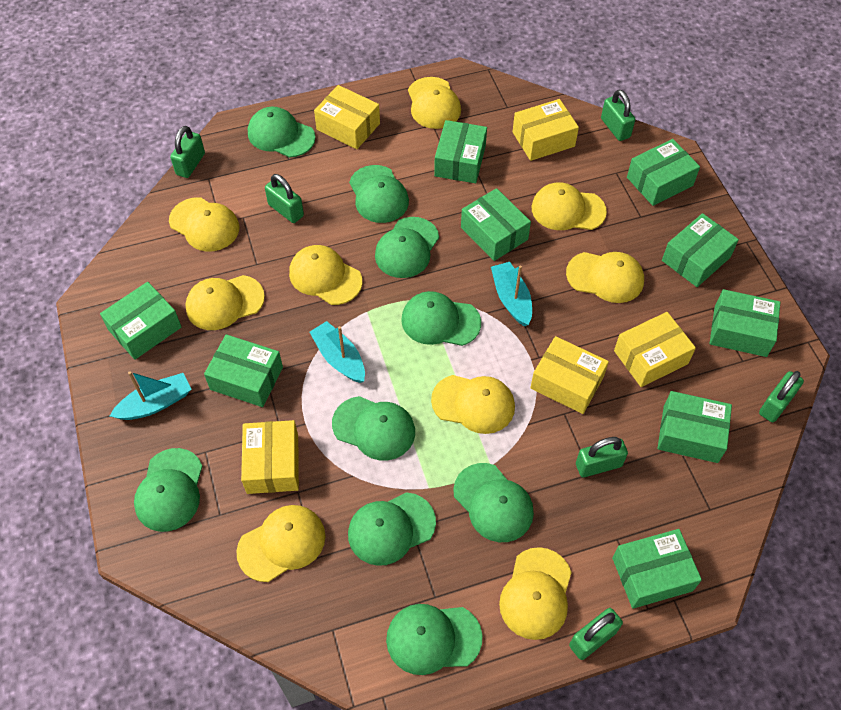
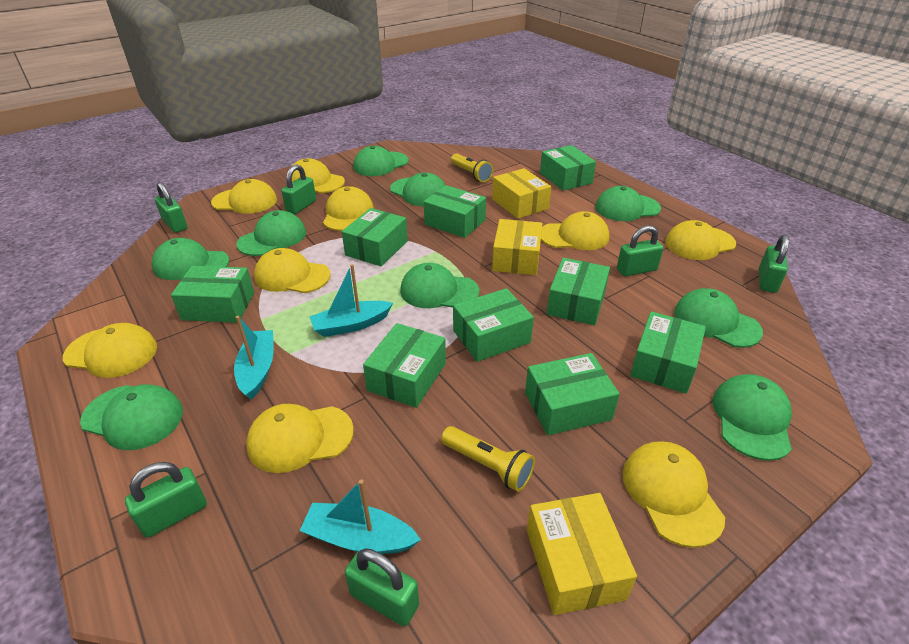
yellow box: [241,420,299,494] [314,85,380,149] [513,99,579,161] [530,336,609,414] [614,312,696,387] = 5 -> [492,168,551,219] [492,219,543,275] [527,493,637,615] = 3
yellow flashlight: none = 0 -> [441,426,535,492] [451,153,493,182] = 2

